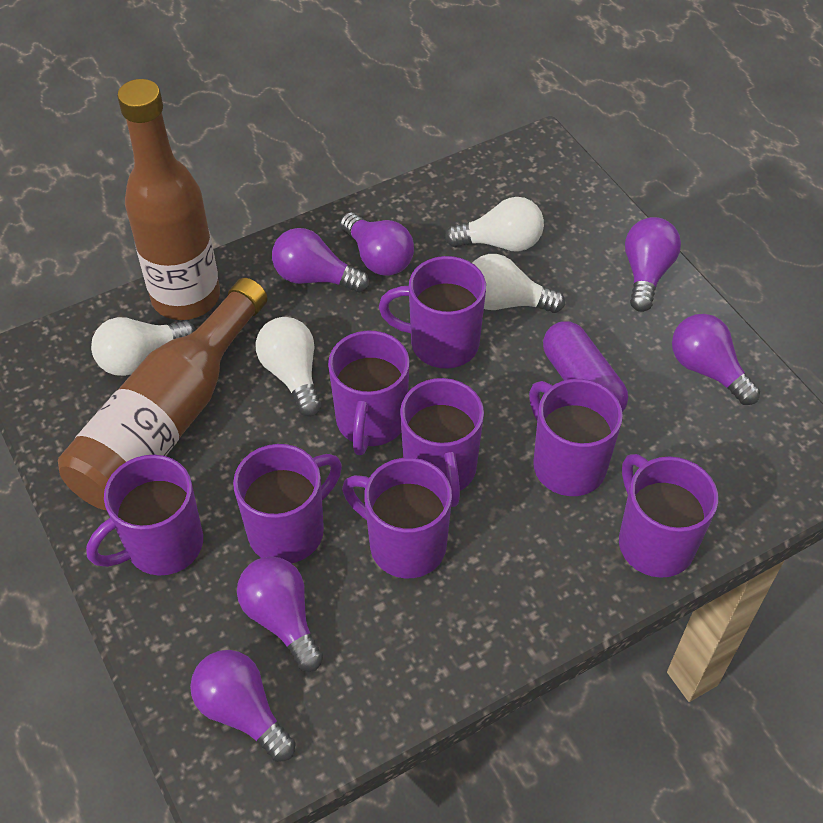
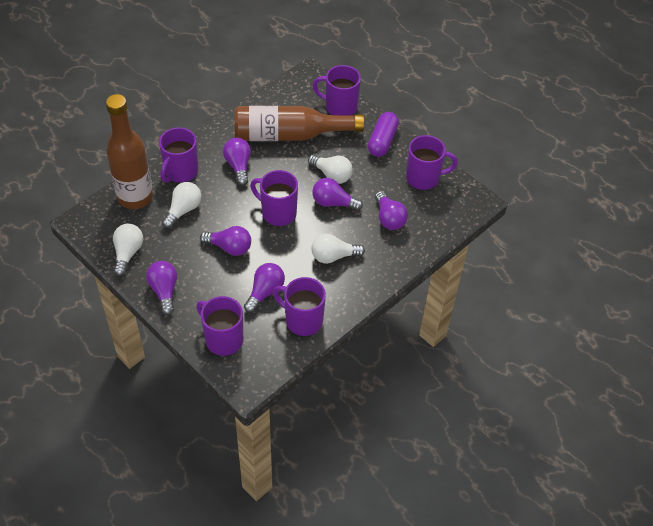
purple mug: [86,455,203,576] [233,444,342,563] [328,331,410,455] [342,458,452,578] [379,256,486,368] [400,378,484,507] [529,379,623,496] [619,454,718,578] = 8 -> [159,127,198,183] [196,296,243,356] [250,170,298,226] [273,277,326,336] [313,65,361,116] [406,135,458,190] = 6

